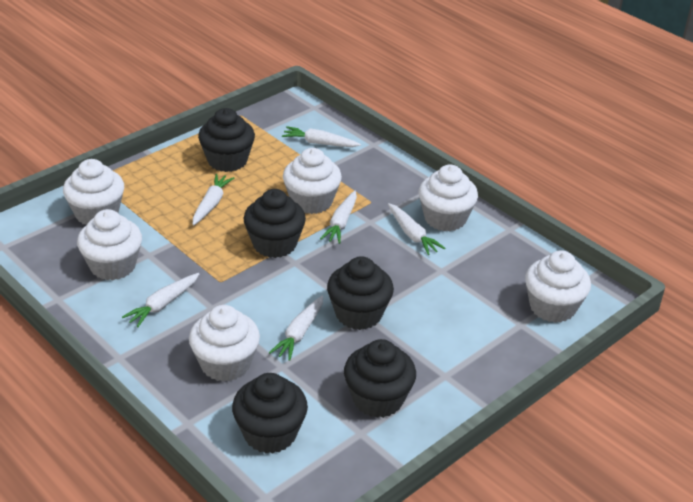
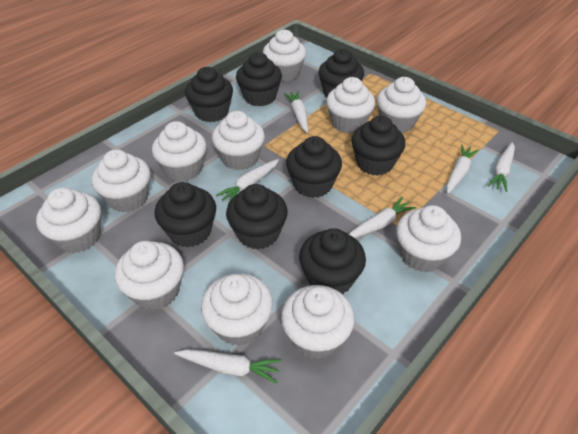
black cupcake: [198,108,255,172] [232,373,308,454] [244,189,306,258] [327,256,394,330] [344,339,416,418] = 5 -> [154,182,216,248] [185,67,233,122] [226,184,288,249] [236,52,282,106] [286,136,342,198] [299,228,366,294] [318,49,364,98] [352,116,405,176] = 8
white cupcake: [63,159,124,225] [77,209,142,280] [189,305,260,382] [283,148,342,214] [419,165,478,231] [525,250,591,323] = 6 -> [36,188,101,253] [91,150,151,212] [115,241,184,310] [152,121,207,182] [201,273,273,346] [212,111,265,170] [263,29,306,81] [281,285,354,359] [326,77,375,134] [377,77,426,133] [396,205,461,272] = 11

